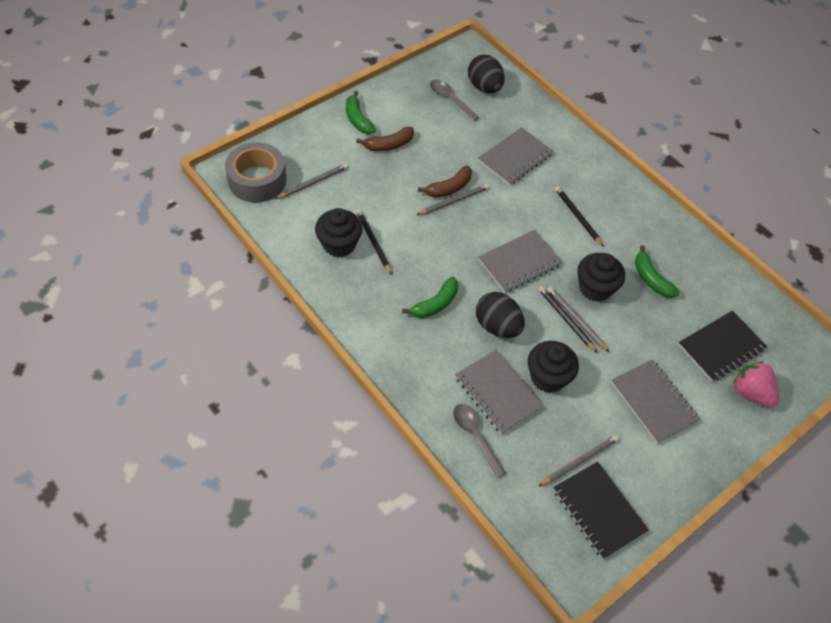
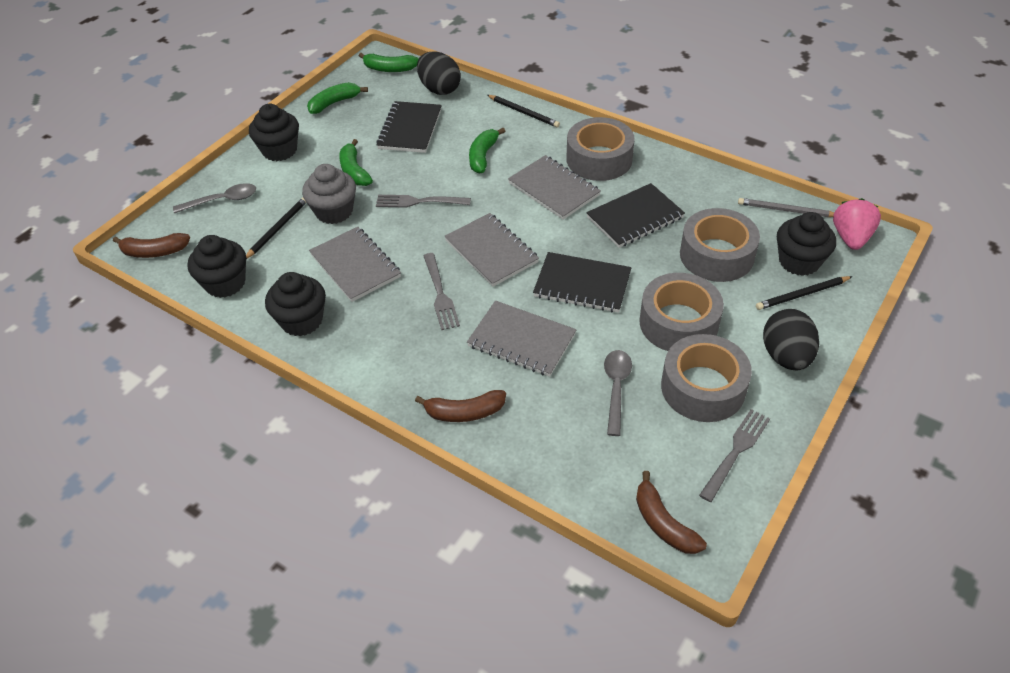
black cupcake: [315,208,362,257] [528,341,579,393] [577,253,625,302] = 3 -> [188,235,246,298] [249,104,299,161] [265,272,326,336] [777,212,836,276] = 4
black notebook: [553,461,649,559] [678,311,767,382] = 2 -> [376,101,442,153] [533,252,632,313] [586,183,685,248] = 3
brown banana: [356,127,414,151] [418,166,472,198] = 2 -> [113,233,190,258] [415,390,506,422] [636,471,707,554] = 3
green banana: [346,90,376,134] [402,277,458,318] [635,245,679,298] = 3 -> [307,82,368,114] [339,139,373,186] [359,53,419,72] [469,128,505,173] = 4
grey cupcake: none = 0 -> [302,164,356,224] = 1
grey fork: none = 0 -> [376,195,471,208] [423,253,460,330] [699,409,770,502] = 3
grey pencil: [275,164,348,199] [417,184,489,215] [539,435,619,486] [547,287,609,352] = 4 -> [738,198,834,217] = 1
grey tape: [225,142,287,203] = 1 -> [567,117,635,181] [639,273,724,351] [661,334,752,422] [680,208,760,282] = 4

